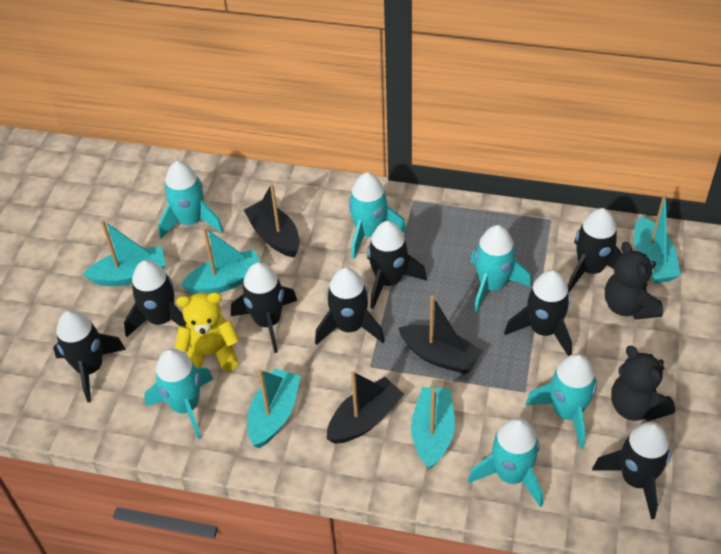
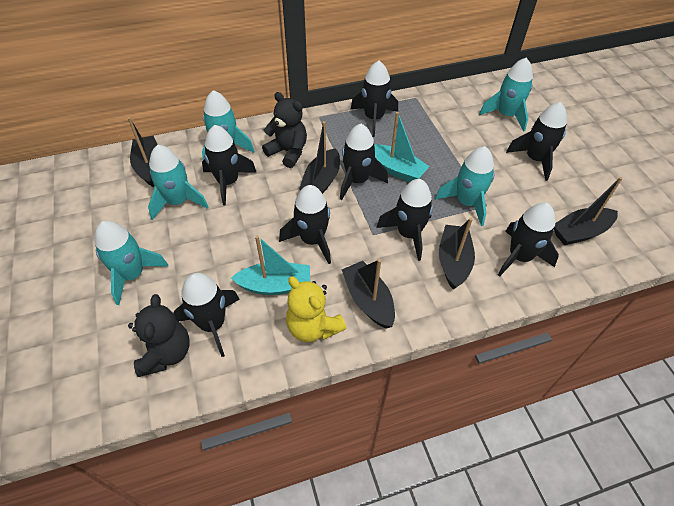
black boat: [244,184,300,258] [327,371,404,444] [398,296,483,374] = 3 -> [128,117,158,187] [299,121,340,194] [342,259,395,329] [439,218,475,290] [554,177,623,245] = 5
turquoise boat: [83,220,166,286] [181,227,260,294] [247,369,301,448] [411,387,455,469] [634,194,681,283] = 5 -> [231,235,310,295] [374,112,430,182] = 2
turquoise rocket: [144,348,213,439] [158,161,223,239] [348,172,406,259] [468,418,543,507] [470,225,531,313] [525,354,597,449] = 6 -> [95,221,168,305] [148,145,208,220] [202,90,255,160] [435,146,494,226] [479,58,533,132] = 5

